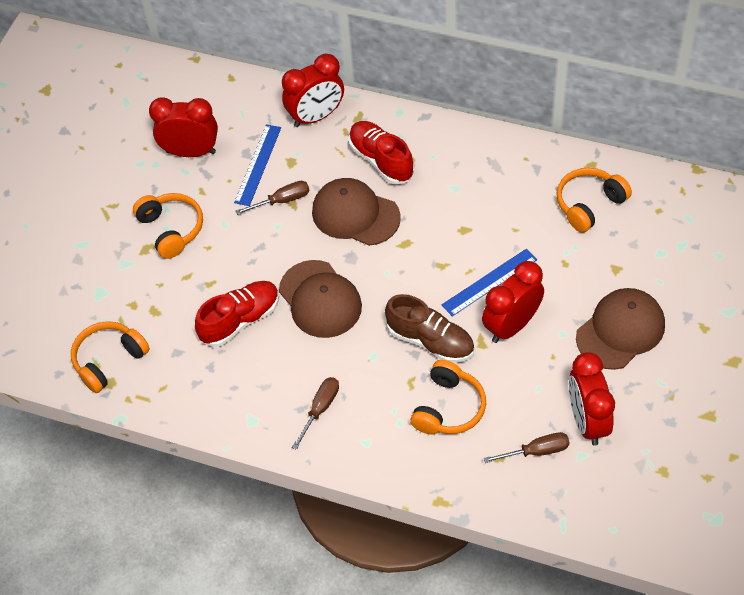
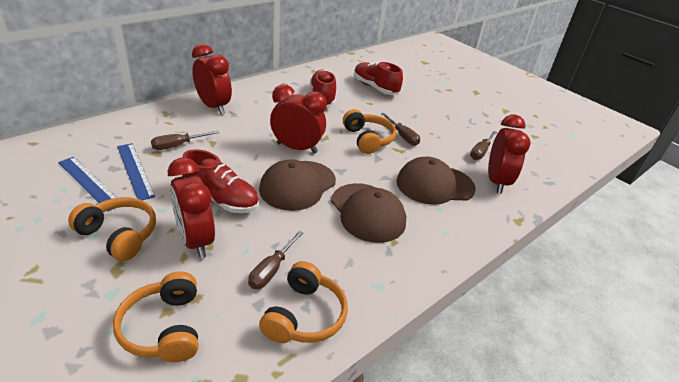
brown screwdriver: [235,181,310,215] [292,377,339,450] [483,432,570,463] = 3 -> [151,131,219,150] [248,231,304,289] [381,113,420,146] [470,131,497,160] = 4
brown shoe: [385,294,474,363] = 1 -> none = 0
red shoe: [195,281,279,347] [349,121,414,185] = 2 -> [182,149,259,213] [310,70,336,107] [354,61,403,95] = 3

